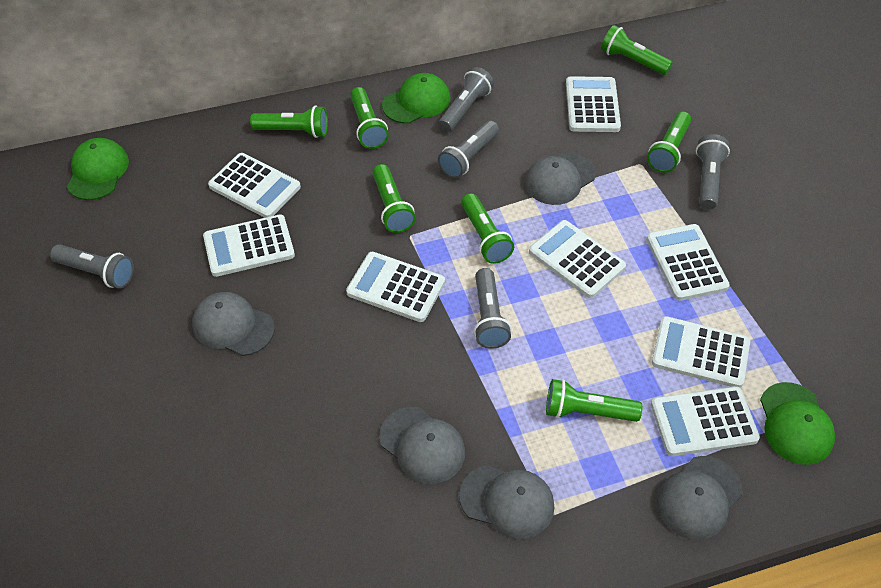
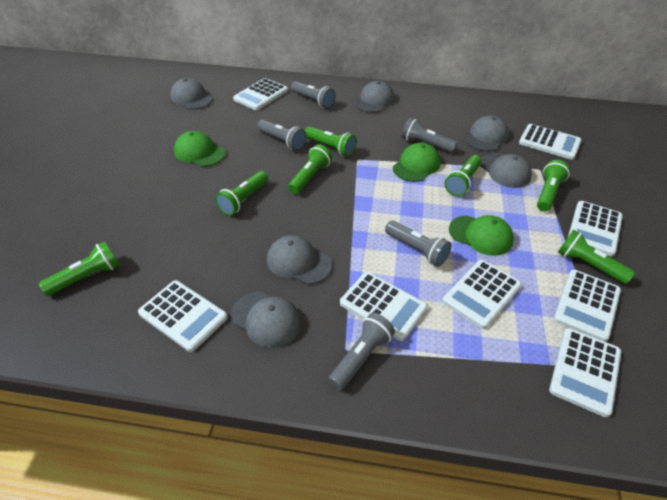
grey cap: [192,292,275,356] [379,407,465,484] [459,465,554,539] [525,152,596,205] [657,456,743,540] = 5 -> [170,78,212,110] [231,292,301,348] [267,235,332,284] [354,81,395,113] [465,115,509,151] [480,153,532,188] = 6

